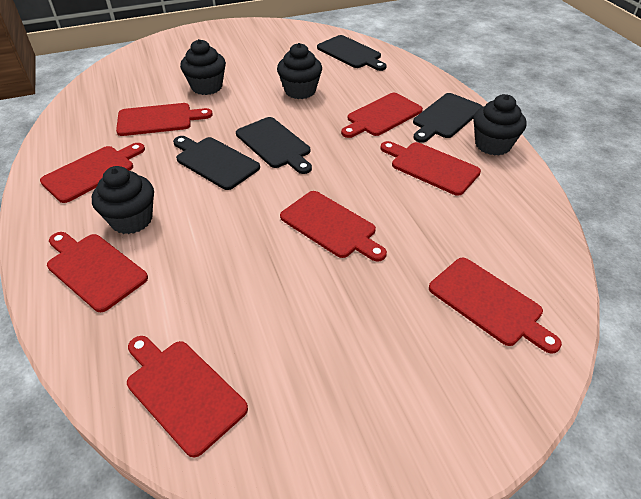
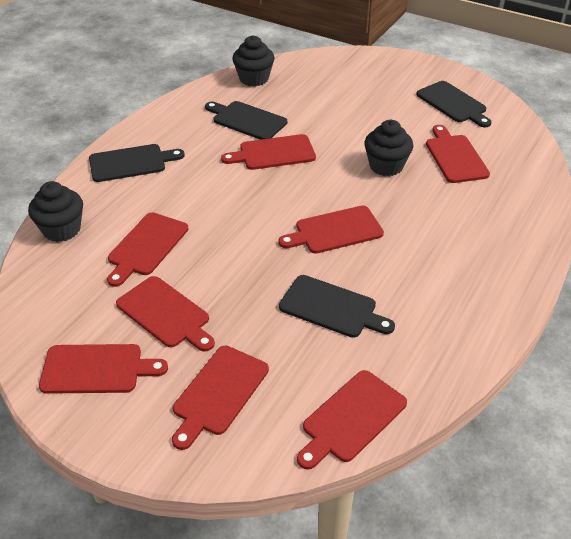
black cupcake: [92,166,154,234] [180,39,226,95] [277,43,322,99] [473,94,526,156] = 4 -> [28,181,83,242] [232,35,275,86] [364,120,413,176] = 3

